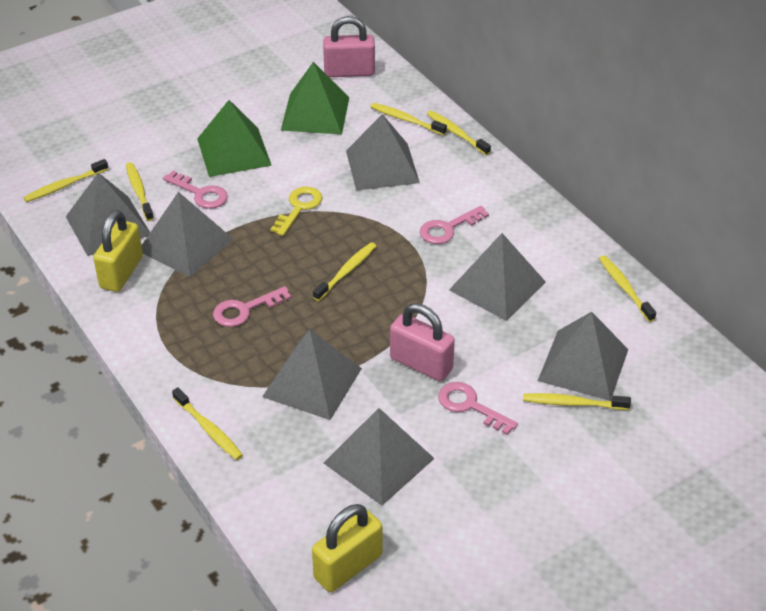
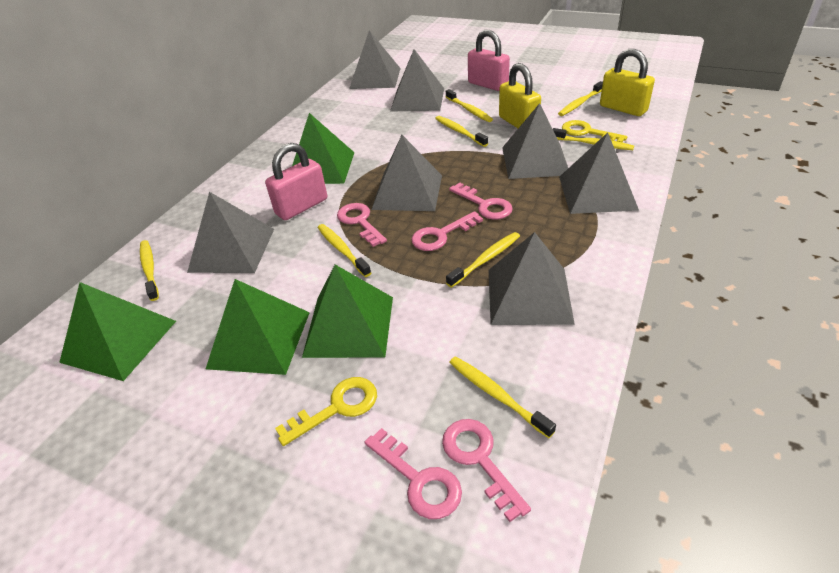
green pyramid: [197,100,272,177] [281,62,349,134] = 2 -> [59,282,176,381] [206,279,310,375] [292,113,355,184] [302,265,393,358] = 4
pink key: [163,171,228,209] [213,286,291,327] [420,206,489,244] [438,382,518,435] = 4 -> [337,203,387,247] [365,428,462,519] [411,211,483,251] [442,419,531,522] [449,183,513,220] = 5
yellow key: [270,187,322,236] = 1 -> [275,377,377,446] [562,120,627,142] = 2

